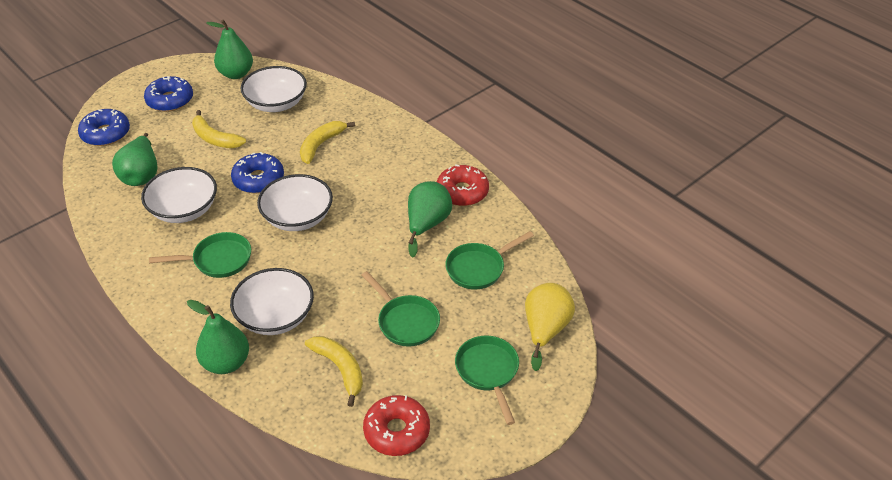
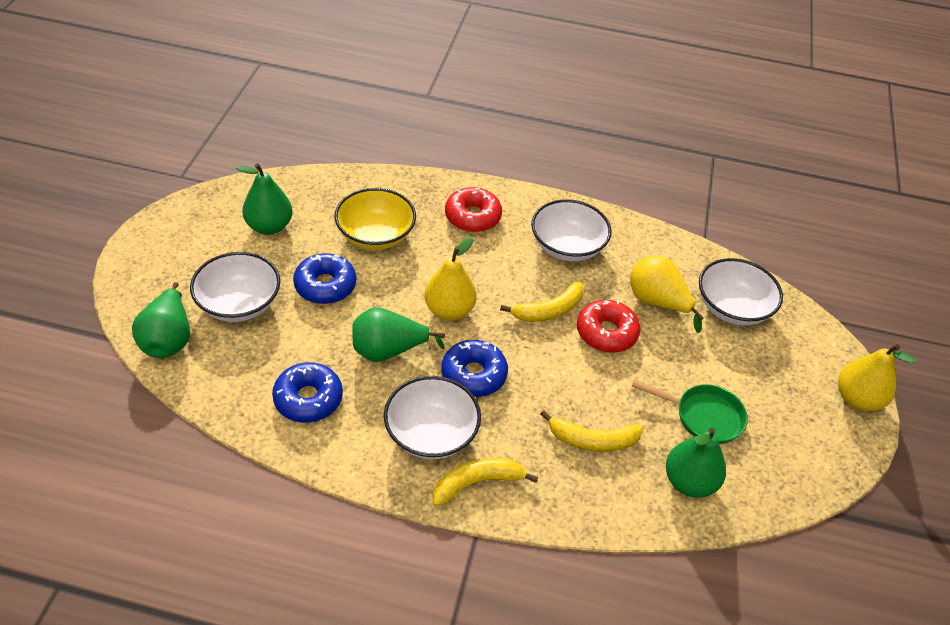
green pan: [149,232,251,278] [362,271,440,347] [445,231,534,289] [455,336,519,425] = 4 -> [632,380,748,444] = 1
yellow bowl: none = 0 -> [334,188,416,250] = 1
yellow pear: [525,283,575,371] = 1 -> [425,237,477,320] [630,256,704,333] [838,344,916,411] = 3

